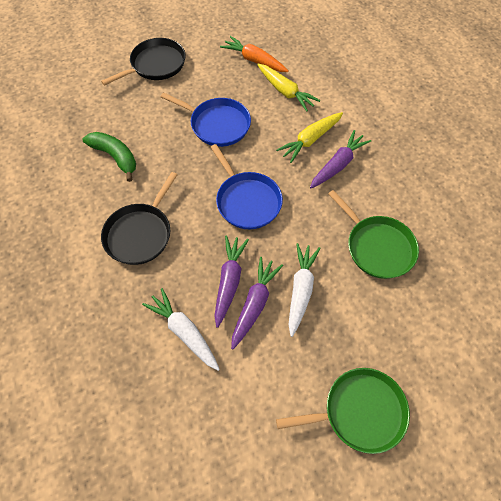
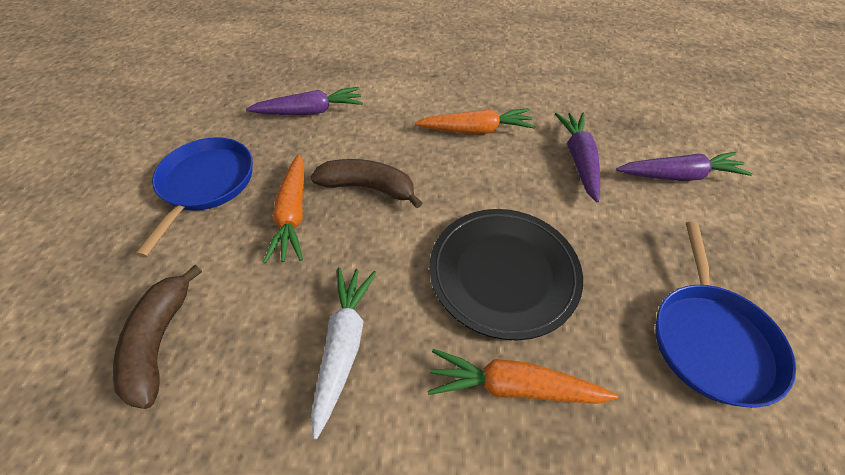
black pan: [101,38,186,86] [101,172,177,265] = 2 -> none = 0
black plate: none = 0 -> [429,209,583,340] = 1
brown banana: none = 0 -> [113,265,202,409] [310,159,422,208] = 2
green banana: [82,132,136,182] = 1 -> none = 0
green pan: [276,368,410,454] [328,190,419,279] = 2 -> none = 0
orange carrot: [220,36,289,72] = 1 -> [263,154,304,263] [415,108,536,134] [428,349,618,404] = 3
white carrot: [142,288,220,371] [288,243,321,337] = 2 -> [311,267,377,439] = 1
yellow carrot: [257,64,320,112] [276,112,343,163] = 2 -> none = 0

